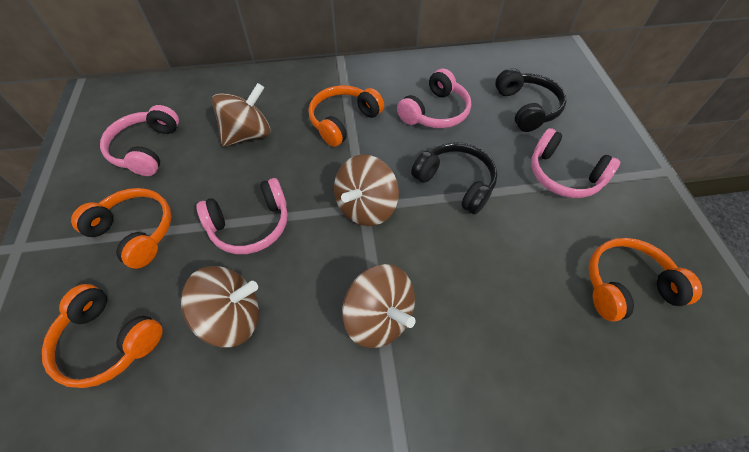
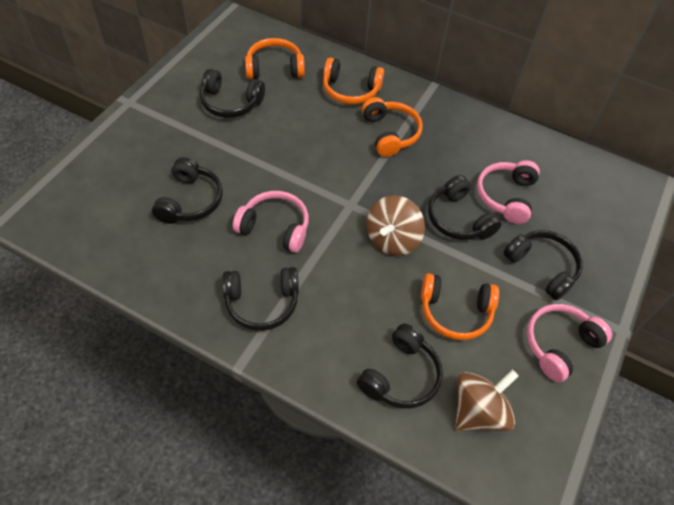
black headphones: [411,142,497,215] [495,68,566,132] = 2 -> [152,157,223,224] [200,69,265,118] [222,267,299,331] [357,324,443,409] [428,175,502,240] [503,230,583,301] = 6
brown spinning top: [181,266,259,347] [212,83,271,147] [334,154,399,226] [342,264,415,348] = 4 -> [367,195,425,256] [455,370,519,431] = 2
pink headphones: [100,105,179,176] [196,178,288,254] [397,69,471,128] [531,128,620,198] = 4 -> [233,191,309,253] [477,160,540,224] [527,304,612,382] = 3

